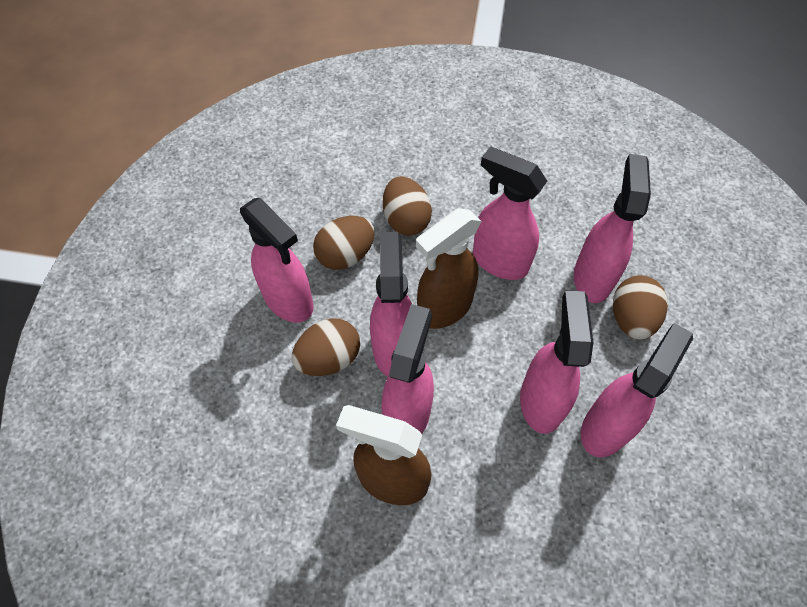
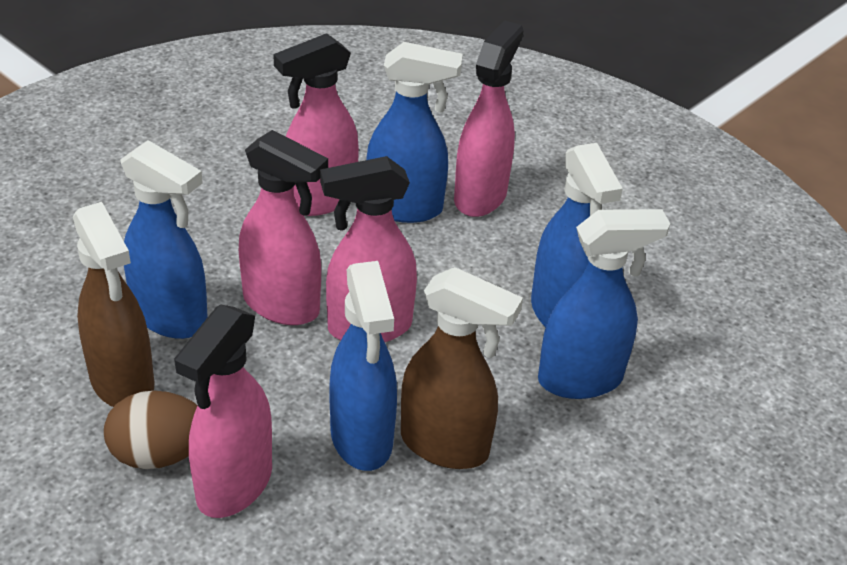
blue spray bottle: none = 0 -> [120,140,208,339] [329,261,397,471] [366,42,463,223] [531,143,623,327] [538,209,670,399] = 5
brown egg: [292,318,360,376] [313,216,375,270] [383,176,432,236] [613,275,668,340] = 4 -> [104,391,198,469] = 1
pink spray bottle: [240,198,314,322] [370,232,412,376] [381,304,434,434] [473,146,547,280] [520,291,593,434] [574,154,651,303] [581,323,693,457] = 7 -> [174,304,272,518] [239,130,328,325] [273,33,359,216] [320,156,417,342] [454,20,524,217] = 5

